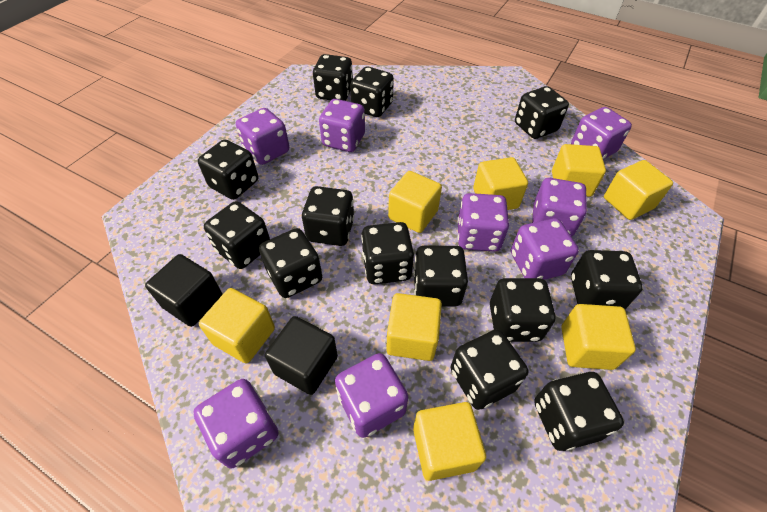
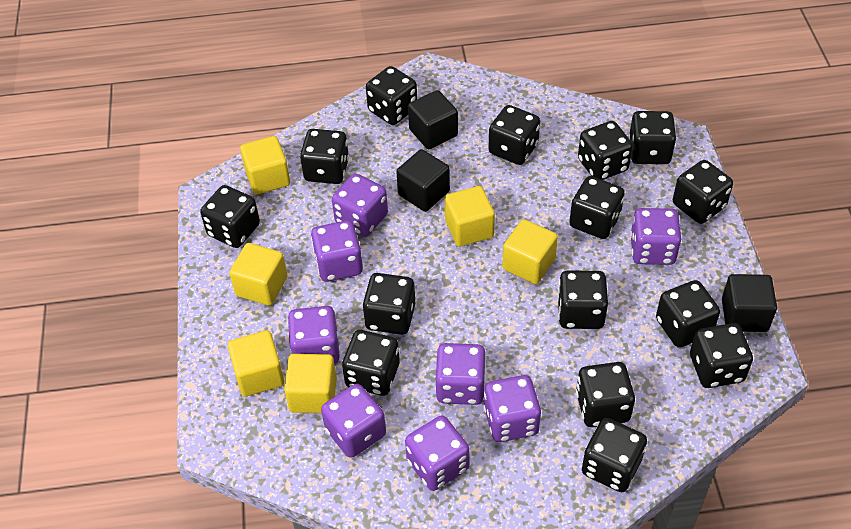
black cube: [145,254,223,327] [265,316,338,395] = 2 -> [396,149,450,212] [408,90,458,149] [722,274,777,332] = 3
black dice: [198,139,258,200] [204,201,270,269] [259,228,322,298] [302,186,354,246] [313,54,353,101] [350,66,394,117] [361,222,414,284] [413,246,468,307] [450,329,528,410] [490,278,555,342] [515,86,569,139] [534,372,624,451] [571,250,643,309] = 13 -> [200,185,260,248] [300,129,349,184] [342,330,400,396] [363,273,415,335] [366,66,417,125] [489,105,540,165] [557,270,608,329] [569,176,625,239] [576,362,635,427] [578,121,633,180] [582,418,647,492] [629,111,676,164] [656,280,720,348] [673,160,733,224] [690,323,753,388] = 15
yellow cube: [199,288,275,364] [386,293,442,361] [388,171,442,233] [413,402,486,481] [473,157,528,210] [552,144,606,197] [561,304,636,370] [604,160,673,220] = 8 -> [228,330,284,397] [229,243,287,306] [240,136,290,195] [284,354,337,413] [445,186,495,247] [502,219,558,284] = 6

